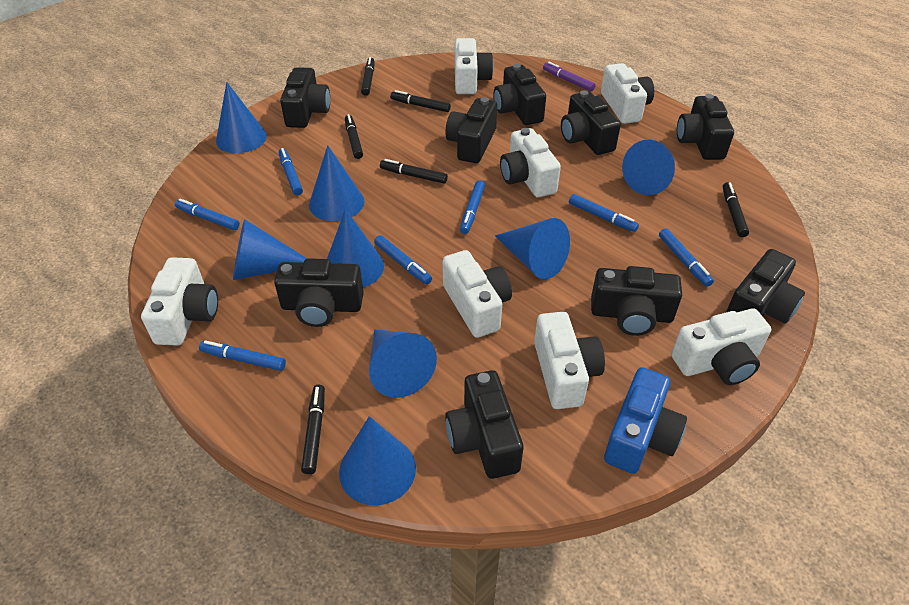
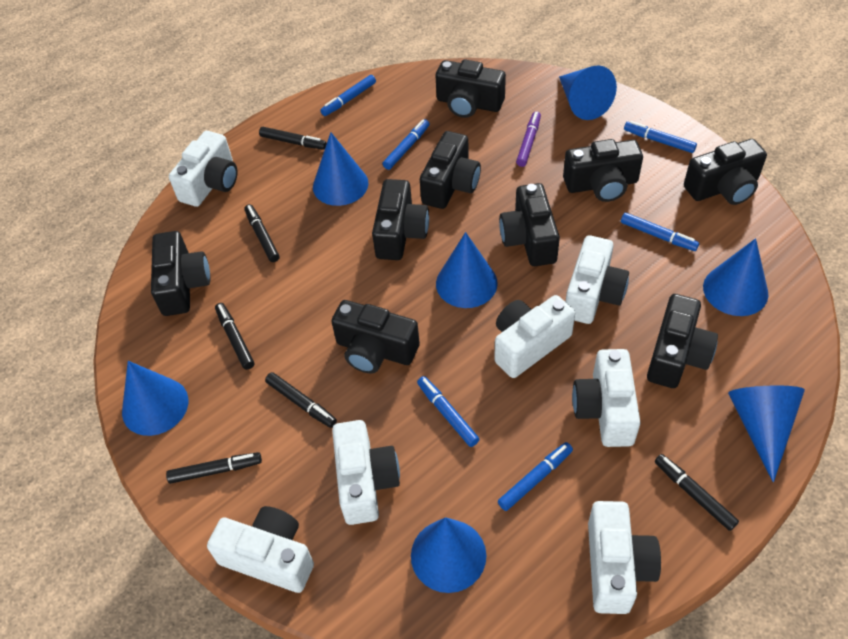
blue camera: [604,367,687,474] = 1 -> none = 0
blue cone: [216,82,267,153] [233,219,307,280] [309,145,364,221] [327,209,384,287] [339,416,416,505] [369,329,437,398] [495,218,570,279] [622,140,675,195] = 8 -> [122,361,188,436] [313,132,368,206] [411,517,486,593] [436,232,498,308] [559,65,617,120] [703,238,768,316] [728,386,805,483] = 7
blue marker: [175,199,240,230] [199,340,286,371] [278,148,303,195] [374,235,432,284] [460,180,485,234] [569,194,639,232] [659,229,714,287] = 7 -> [320,75,376,116] [383,119,430,170] [417,376,479,447] [498,442,573,511] [621,213,699,251] [624,121,697,153] = 6

